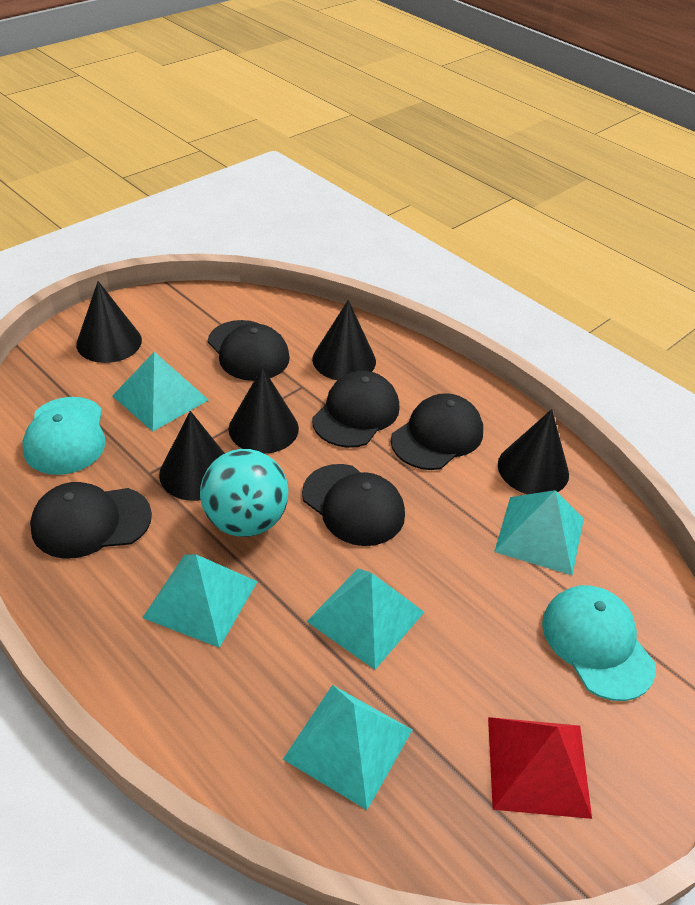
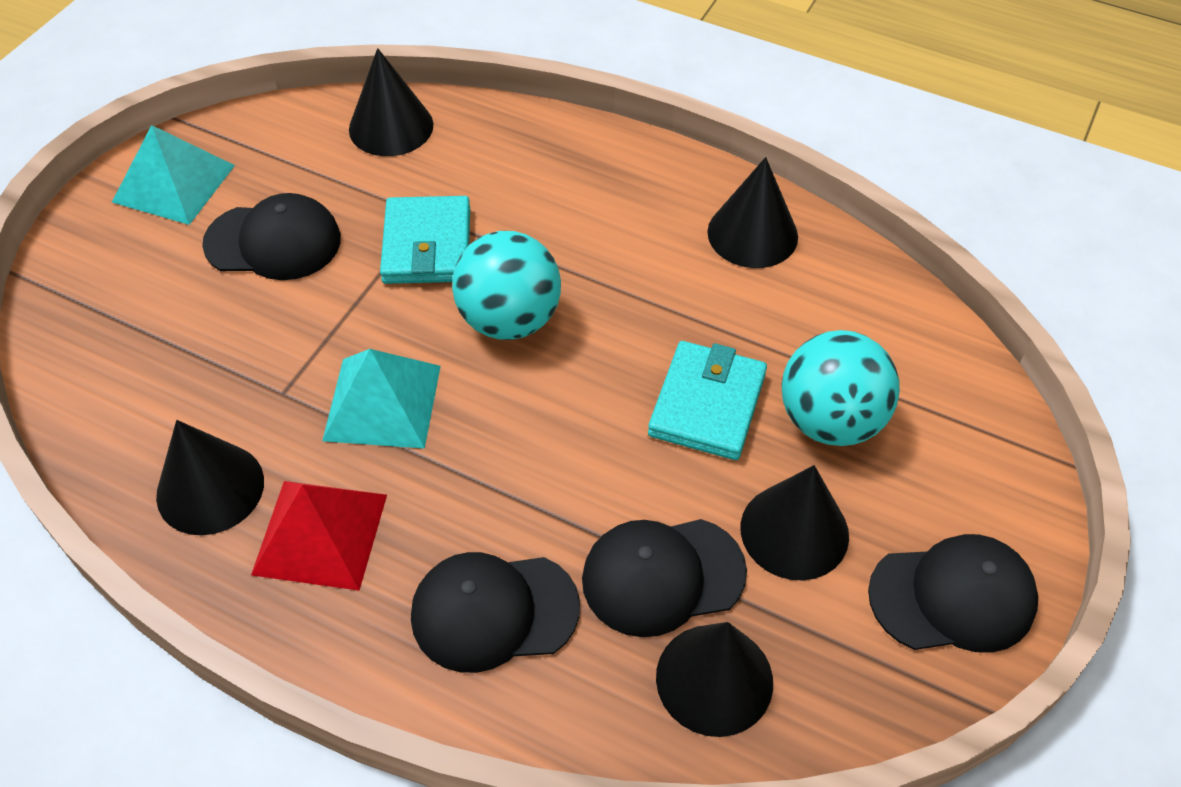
black cap: [30,482,152,559] [208,320,290,381] [302,464,405,546] [312,371,400,448] [391,393,483,470] = 5 -> [202,193,341,280] [411,552,580,673] [582,519,747,637] [868,534,1038,653] = 4
turquoise ball: [200,449,288,537] = 1 -> [452,231,561,340] [781,330,900,446] = 2
turquoise cap: [23,397,106,475] [542,585,656,701] = 2 -> none = 0
turquoise pyramid: [112,352,208,431] [142,554,258,648] [283,685,412,810] [306,569,424,670] [494,490,584,575] = 5 -> [112,125,235,225] [322,349,441,449] = 2
turquoise wallet: none = 0 -> [380,196,470,284] [648,341,767,460] = 2

